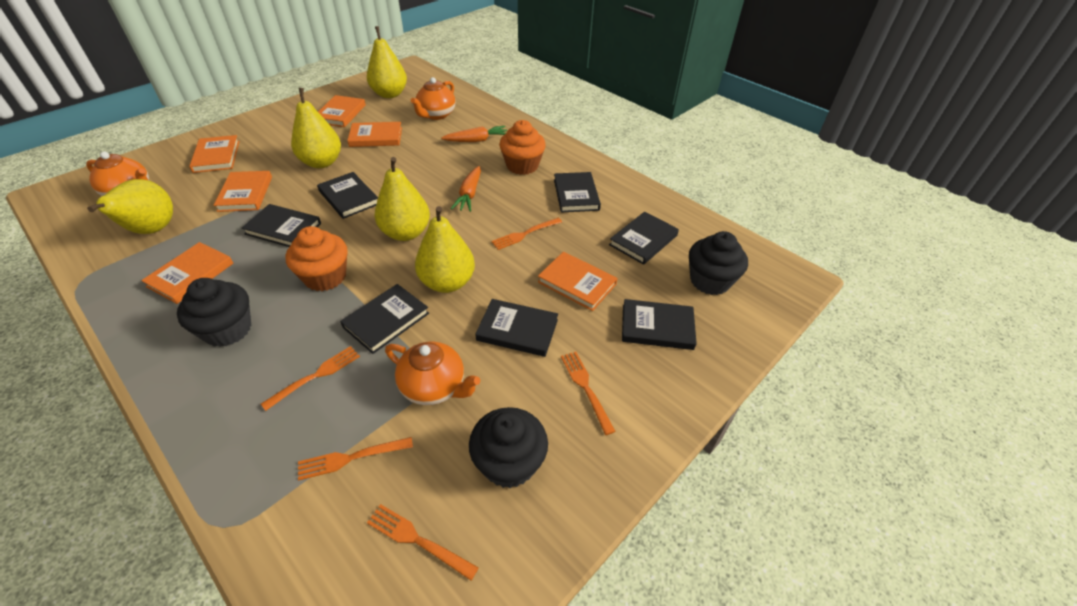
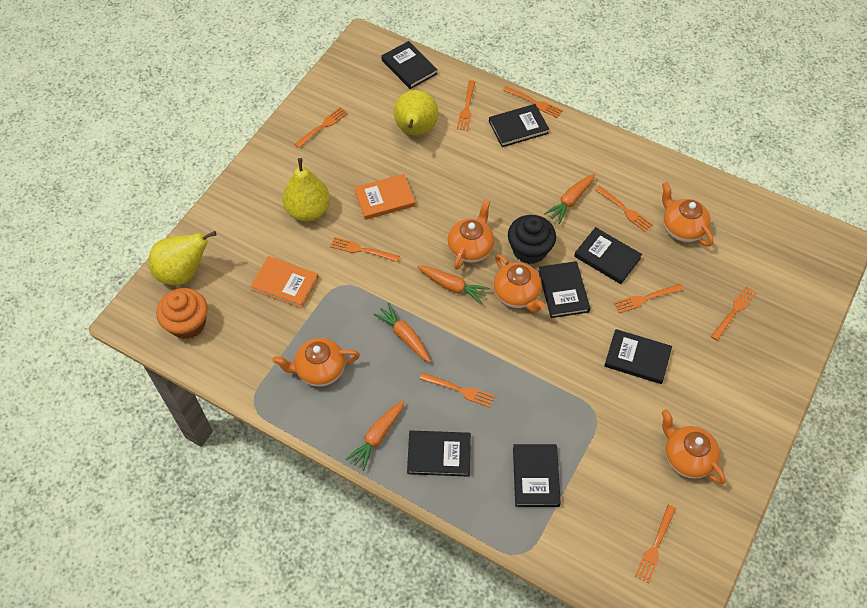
black cupcake: [177,278,251,347] [469,407,548,488] [689,231,748,295] = 3 -> [508,215,556,264] = 1
orange book: [141,242,233,304] [189,135,240,173] [214,171,272,212] [318,95,366,127] [347,122,402,147] [538,252,618,311] = 6 -> [250,256,319,309] [354,174,416,220] = 2
orange carrot: [441,126,507,142] [451,166,481,212] = 2 -> [346,401,404,471] [373,303,431,363] [417,266,490,304] [544,174,595,224] = 4
orange cupcake: [286,226,348,291] [499,120,546,175] = 2 -> [156,288,208,339] = 1
orange fork: [261,346,360,411] [298,437,413,481] [367,504,479,581] [491,218,562,250] [561,352,616,435] = 5 -> [294,107,348,148] [330,237,400,262] [420,373,495,408] [457,80,475,131] [503,86,563,118] [594,186,653,232] [614,284,684,313] [635,505,676,583] [711,286,757,341] = 9
orange teapot: [86,152,149,196] [385,341,480,405] [411,77,456,120] = 3 -> [273,338,360,387] [447,200,494,270] [493,254,545,313] [662,182,714,247] [662,409,726,484] = 5
yellow pear: [87,179,173,234] [291,88,341,168] [367,26,407,98] [375,157,430,241] [415,206,475,293] = 5 -> [148,231,217,285] [283,158,330,221] [394,90,438,135] = 3

